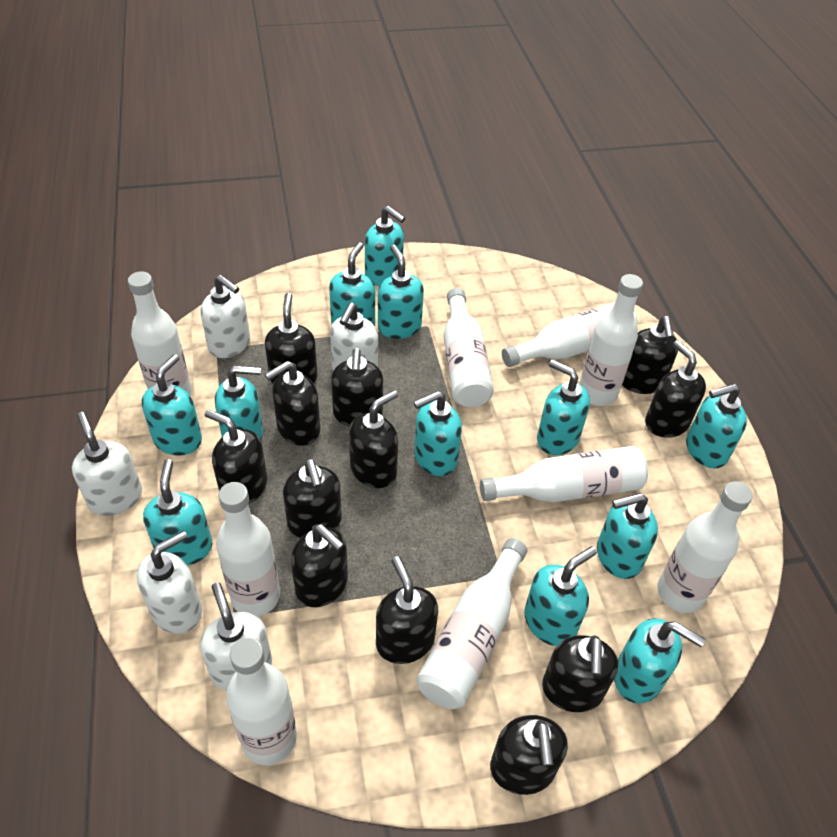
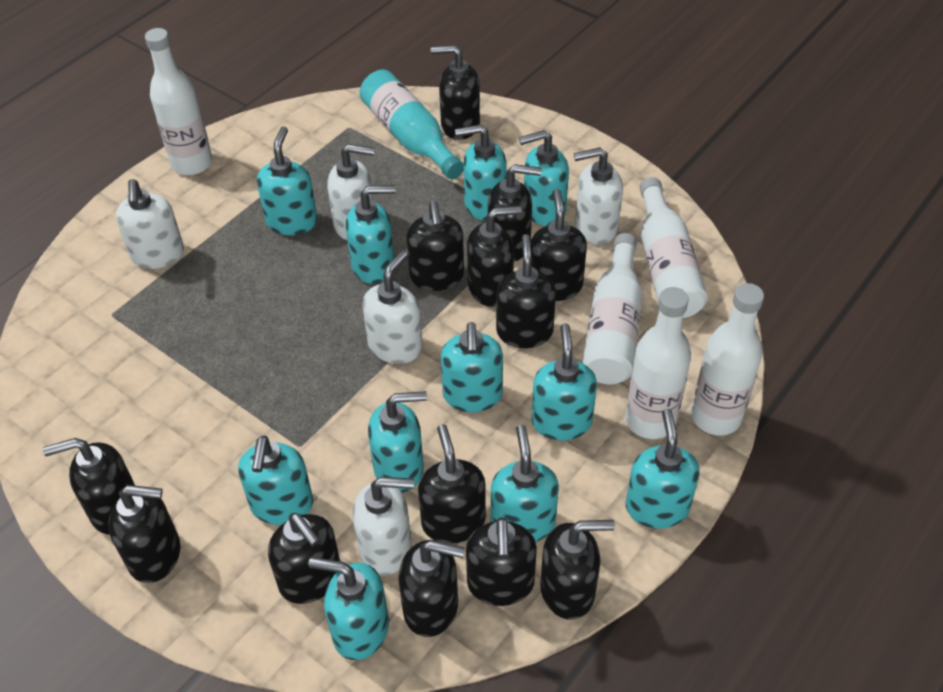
black soap dispenser: [205,409,267,504] [265,293,318,383] [265,361,320,446] [283,459,342,538] [291,524,348,607] [331,348,383,427] [349,390,398,488] [376,556,438,664] [490,715,568,795] [542,635,618,712] [622,316,678,394] [645,340,706,438] = 12 -> [43,438,135,535] [108,485,181,583] [268,513,340,604] [398,540,465,637] [407,201,464,291] [418,424,486,544] [431,45,480,140] [466,517,537,606] [467,206,522,307] [488,164,541,261] [496,234,556,348] [530,189,587,301] [540,520,615,619] = 13
turquoise bottle: none = 0 -> [360,70,464,179] = 1
turquoise soap dispenser: [142,354,202,456] [143,459,212,565] [215,365,263,440] [329,242,375,326] [365,206,405,286] [378,245,424,339] [414,391,462,476] [524,546,597,646] [537,359,590,455] [597,493,658,579] [614,618,705,703] [686,384,747,469] = 12 -> [238,435,313,525] [257,126,317,235] [308,557,389,660] [346,185,395,284] [368,391,427,493] [441,322,503,412] [455,124,506,221] [491,425,559,542] [519,130,569,226] [532,323,597,441] [626,409,699,529] = 11
white bottle: [128,271,192,396] [216,482,280,617] [226,638,297,765] [416,538,527,709] [444,288,494,407] [480,446,648,503] [502,302,638,367] [579,274,643,406] [657,481,753,613] = 9 -> [145,28,212,175] [582,233,642,384] [625,287,691,439] [640,177,708,318] [691,283,764,436] = 5

